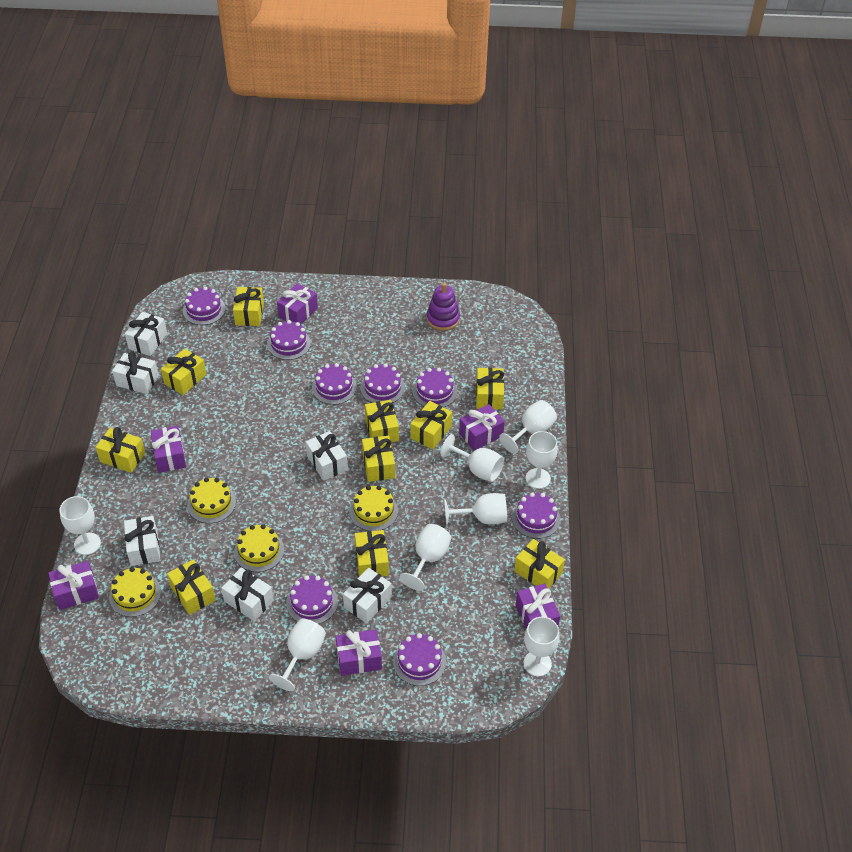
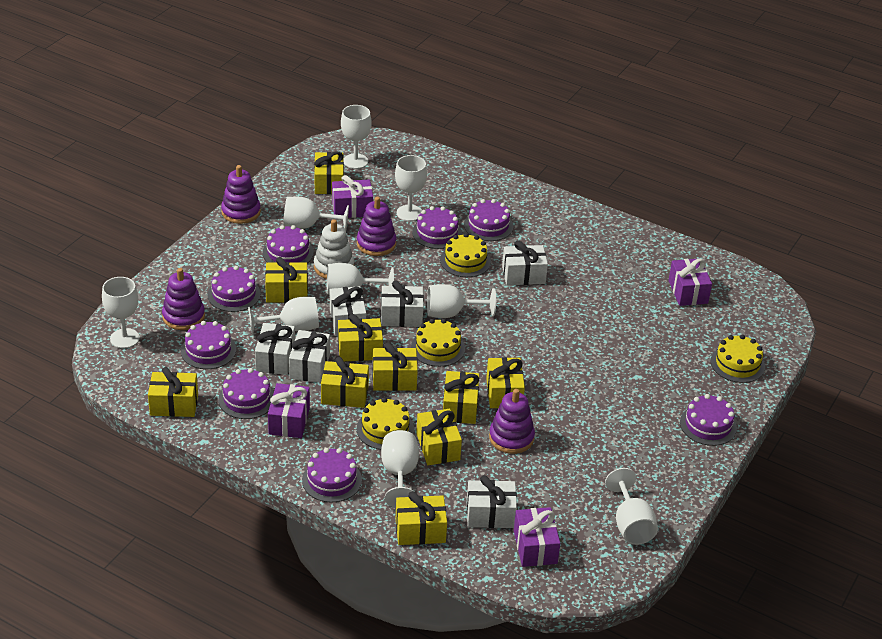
purple gift: [49,561,99,610] [151,426,186,473] [277,283,318,324] [336,629,382,676] [459,404,505,451] [516,583,560,628] = 6 -> [268,383,310,438] [332,175,373,218] [514,507,560,567] [668,258,712,306] = 4
purple stacking toy: [426,283,460,331] = 1 -> [162,268,205,330] [221,165,261,224] [357,197,397,256] [489,389,535,454] = 4
white goblet: [60,496,101,555] [269,619,326,691] [400,524,451,591] [441,434,504,482] [444,493,507,525] [499,400,557,454] [523,617,560,676] [526,431,558,489] = 8 -> [102,277,140,348] [248,297,319,335] [284,197,349,231] [327,263,394,295] [341,105,372,169] [381,430,419,508] [395,155,427,221] [427,284,496,318] [605,468,658,545] = 9
white stacking toy: none = 0 -> [314,220,354,279] = 1

